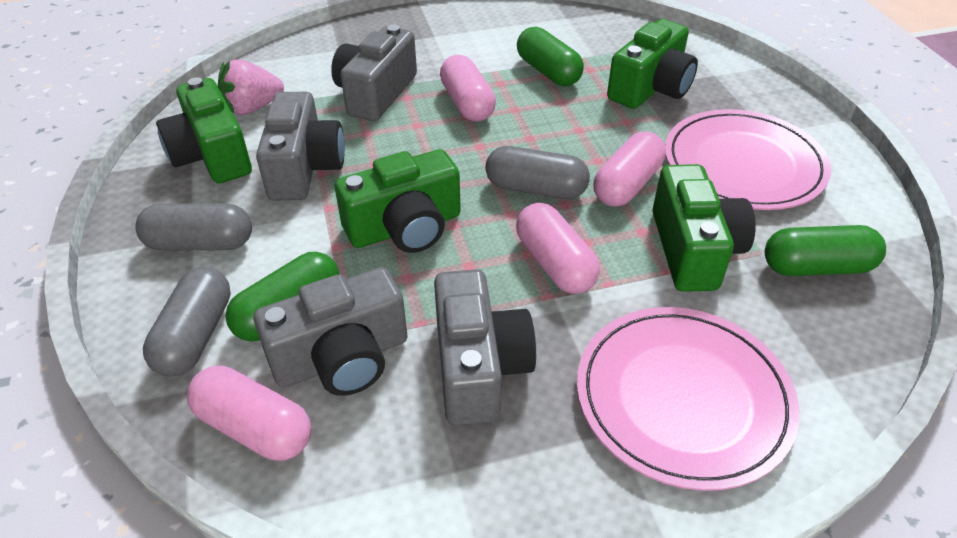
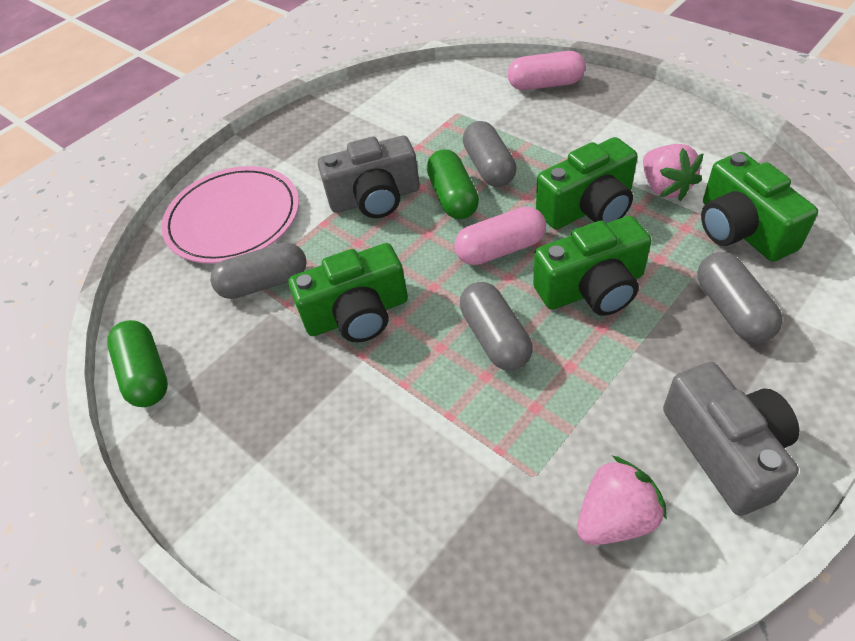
green capsule: [226,252,339,341] [517,27,584,86] [765,225,886,276] = 3 -> [107,320,168,407] [427,149,479,219] = 2
grey camera: [254,267,408,396] [256,92,345,200] [331,24,417,121] [434,269,536,426] = 4 -> [318,136,420,218] [663,362,799,516] = 2
grey capsule: [135,203,252,250] [143,267,231,377] [485,146,590,199] = 3 -> [210,242,307,299] [460,282,533,371] [463,121,517,187] [697,252,783,343] = 4
pink capsule: [187,366,311,461] [440,55,496,122] [516,203,600,294] [593,132,666,207] = 4 -> [455,206,546,265] [508,51,585,90] = 2
pink plate: [577,307,799,491] [665,109,831,210] = 2 -> [161,166,299,264] = 1
pink strawberry: [218,59,284,115] = 1 -> [577,455,667,545] [643,144,704,201] = 2

